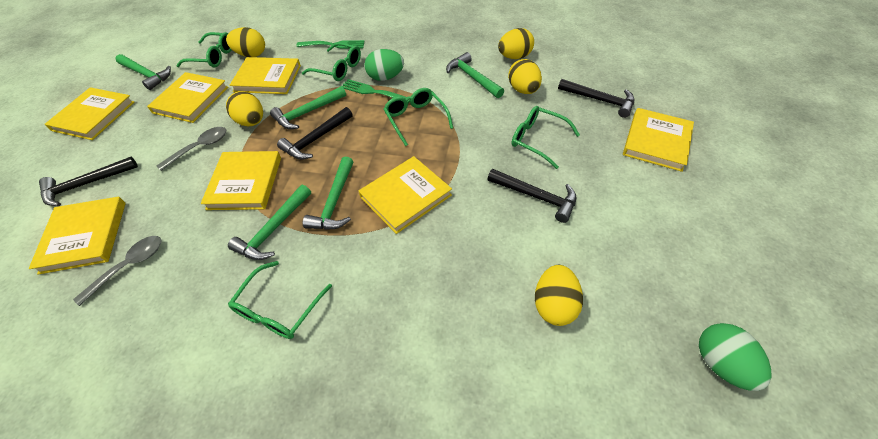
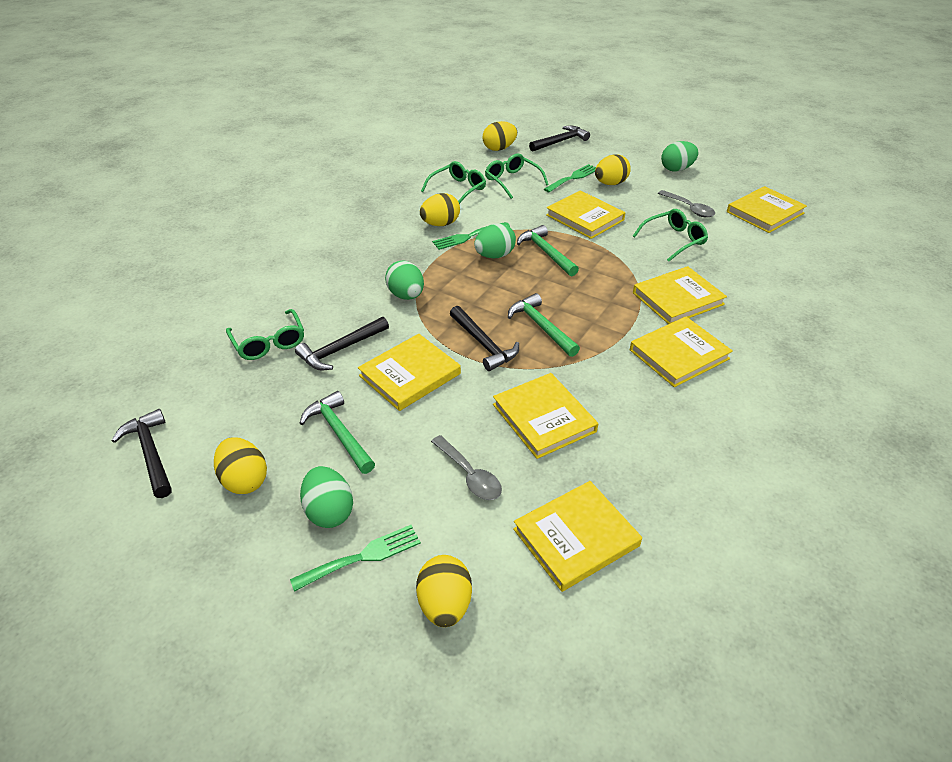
green egg: [365,49,404,81] [699,323,771,391] = 2 -> [300,466,353,528] [385,260,424,300] [474,223,516,258] [661,141,698,172] = 4
green fork: [296,40,365,49] [342,79,410,104] = 2 -> [290,525,421,592] [432,222,510,250] [544,164,596,193] = 3
green glasses: [176,32,232,68] [228,261,332,339] [302,42,361,81] [384,88,453,146] [512,106,580,169] = 5 -> [226,309,304,360] [421,161,486,204] [485,153,549,199] [633,209,708,262] = 4
green hammer: [115,54,171,90] [228,185,311,260] [270,86,346,129] [303,156,354,230] [446,52,504,98] = 5 -> [300,391,375,474] [508,293,580,357] [517,225,579,276] = 3

